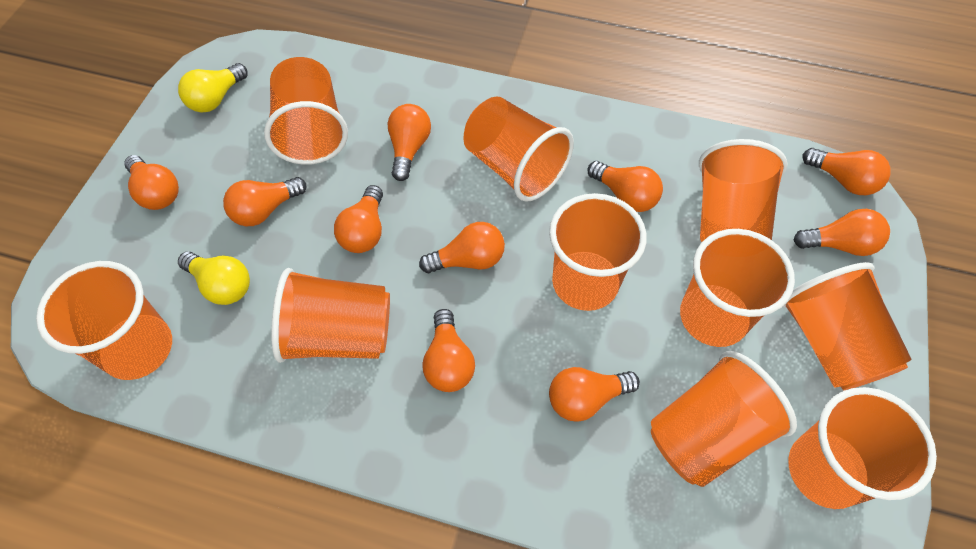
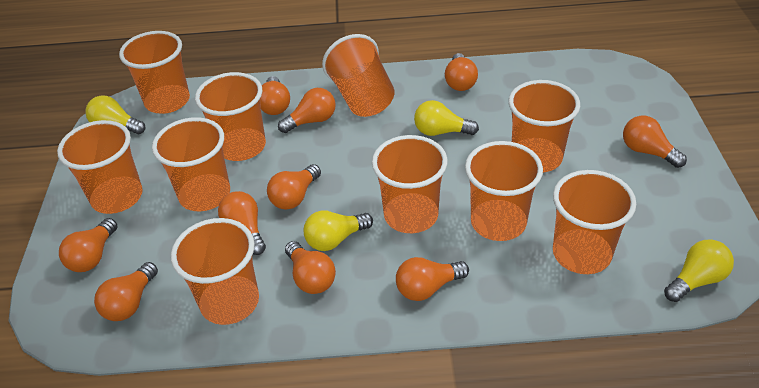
yellow light bulb: [178,63,248,113] [178,252,250,305] = 2 -> [85,95,146,134] [304,210,373,251] [414,100,479,136] [664,239,734,302] = 4

